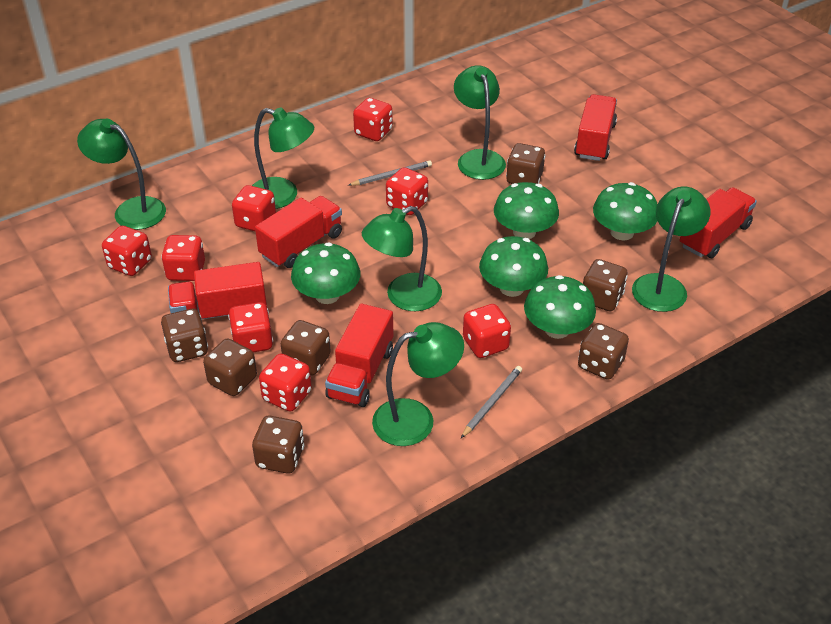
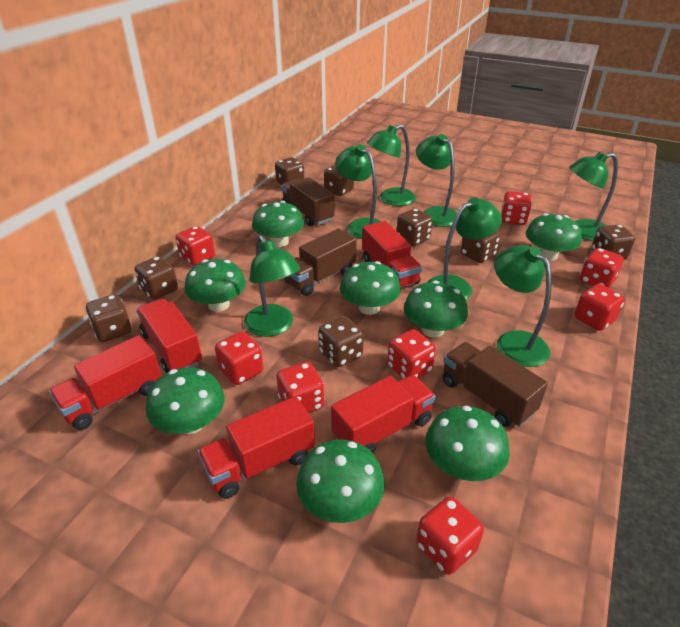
brown dice: [161,309,208,362] [203,339,257,396] [252,416,304,473] [281,320,331,375] [506,143,546,184] [578,323,629,380] [583,259,628,311] = 7 -> [86,294,132,342] [135,256,178,300] [275,157,305,185] [319,316,364,367] [324,165,354,196] [397,208,433,246] [461,231,500,263] [592,225,635,260] = 8
brown truck: none = 0 -> [281,177,335,226] [284,229,357,296] [443,342,548,427] = 3
green lamp: [77,118,166,230] [252,107,314,209] [362,206,442,311] [372,322,464,446] [454,65,506,180] [632,187,710,312] = 6 -> [244,235,300,337] [335,145,381,239] [367,125,416,206] [416,134,457,227] [428,197,502,300] [494,245,552,367] [569,152,618,241] = 7
green mushroom: [291,242,360,304] [479,236,548,297] [494,182,559,239] [524,275,596,339] [593,182,658,240] = 5 -> [146,367,225,434] [185,259,246,312] [252,201,304,247] [296,439,385,523] [340,261,401,315] [404,281,468,337] [425,406,510,481] [526,213,582,261] = 8
grey pencil: [349,160,432,186] [461,366,522,438] = 2 -> none = 0

